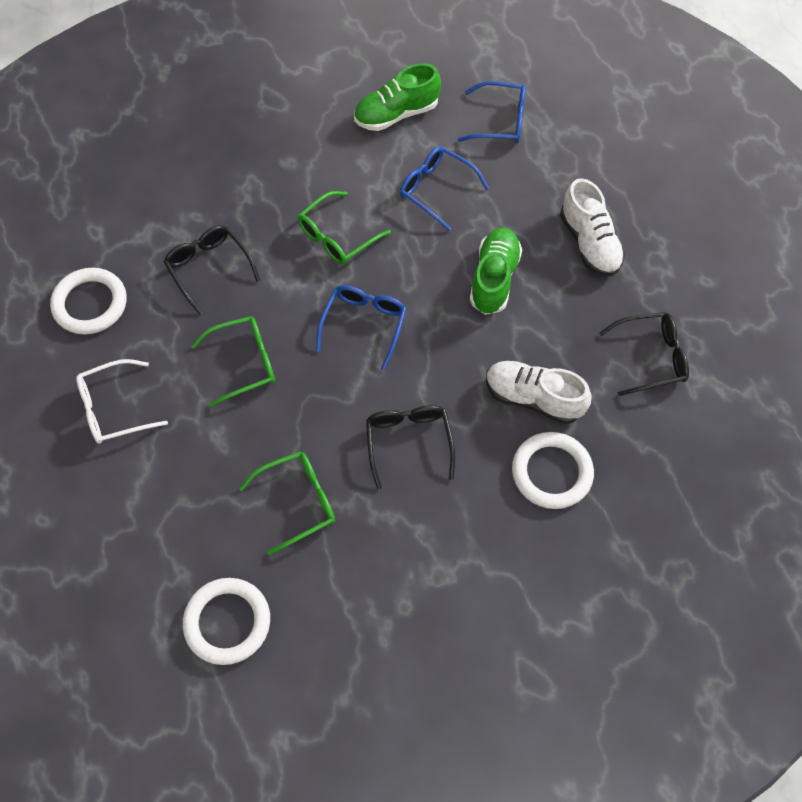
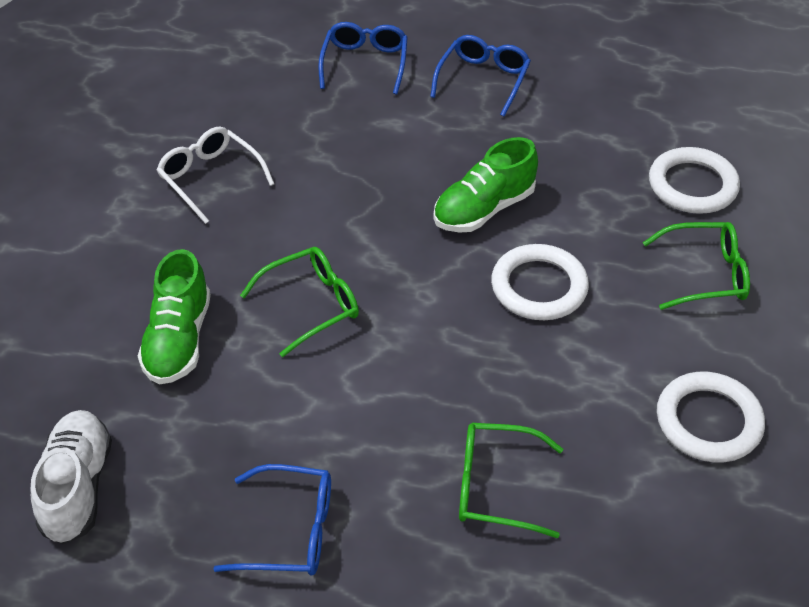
black glasses: [164,225,261,315] [366,405,455,490] [599,312,689,396] = 3 -> none = 0
white shoe: [486,361,592,424] [560,178,625,276] = 2 -> [31,410,112,544] = 1

